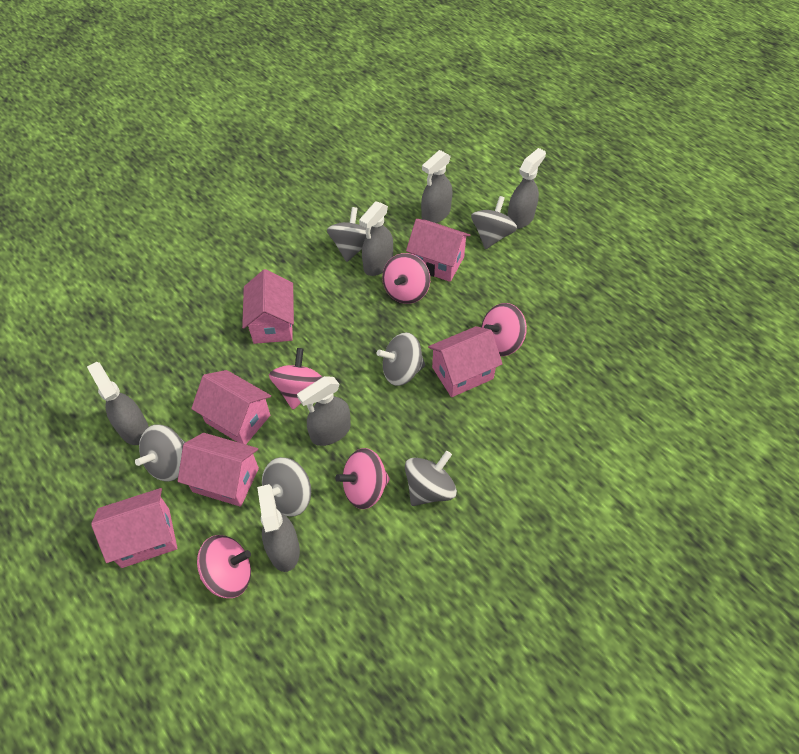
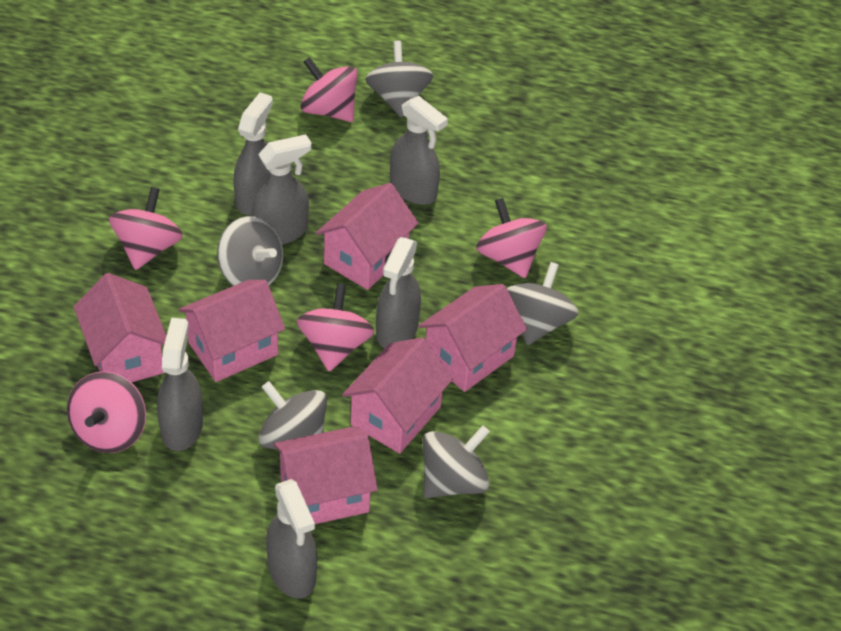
grey spinning top: [135,424,186,482] [262,457,311,517] [327,207,366,262] [376,332,425,386] [405,451,457,506] [471,196,517,249] = 6 -> [217,216,283,286] [258,381,327,449] [365,41,433,117] [423,425,490,498] [507,262,578,345] = 5

